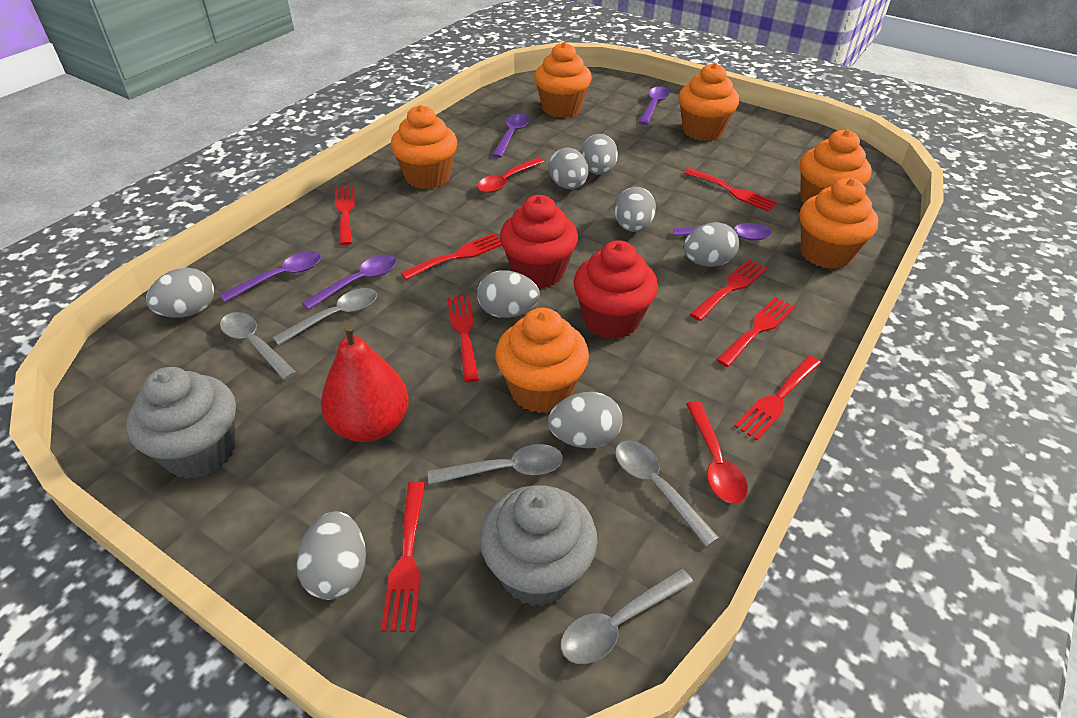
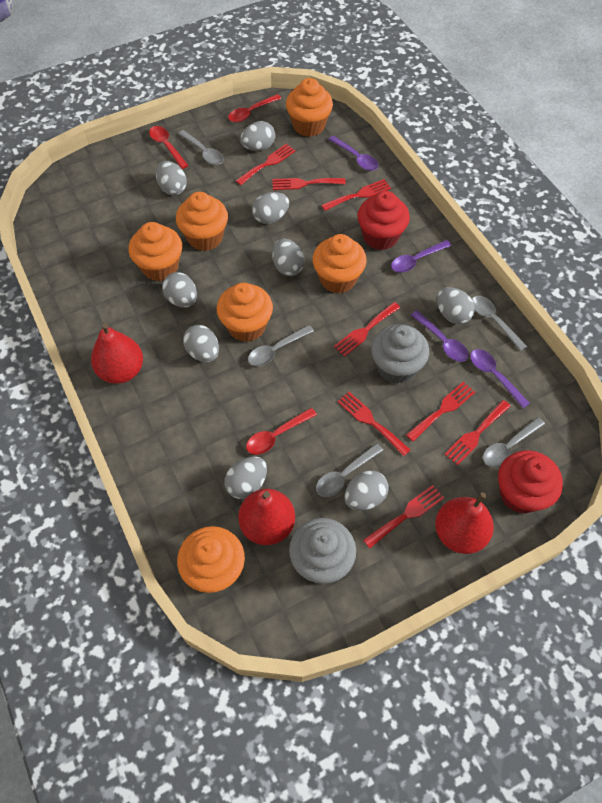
grey egg: [146,268,214,318] [296,511,366,600] [477,270,540,318] [548,148,588,189] [548,392,623,448] [581,134,618,175] [614,187,656,232] [683,222,739,267] = 8 -> [156,161,187,195] [162,272,197,308] [183,325,219,362] [224,457,267,499] [240,121,275,151] [252,192,289,224] [272,238,305,276] [344,471,389,510] [437,287,475,324] = 9
purple spoon: [220,251,321,302] [302,255,397,310] [492,114,529,158] [639,86,670,125] [673,223,772,241] = 5 -> [328,136,379,171] [391,240,452,273] [411,311,469,362] [470,349,530,408] = 4
red pear: [321,322,409,442] = 1 -> [91,323,143,384] [238,489,295,545] [435,492,494,554] = 3
red spoon: [477,158,544,193] [686,401,748,504] = 2 -> [149,126,189,169] [228,94,281,122] [246,408,317,455] = 3

